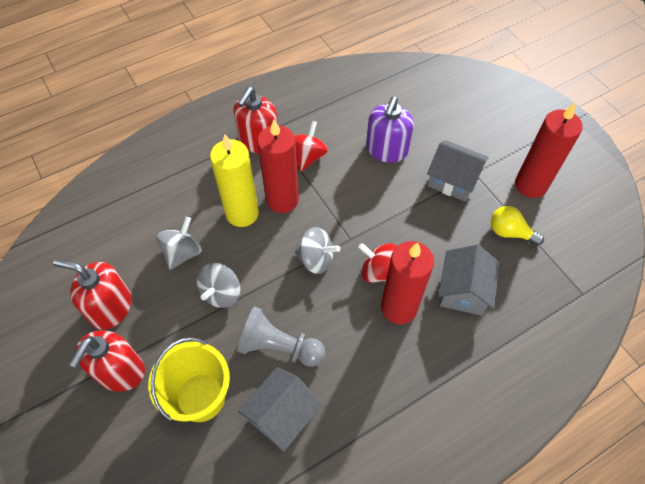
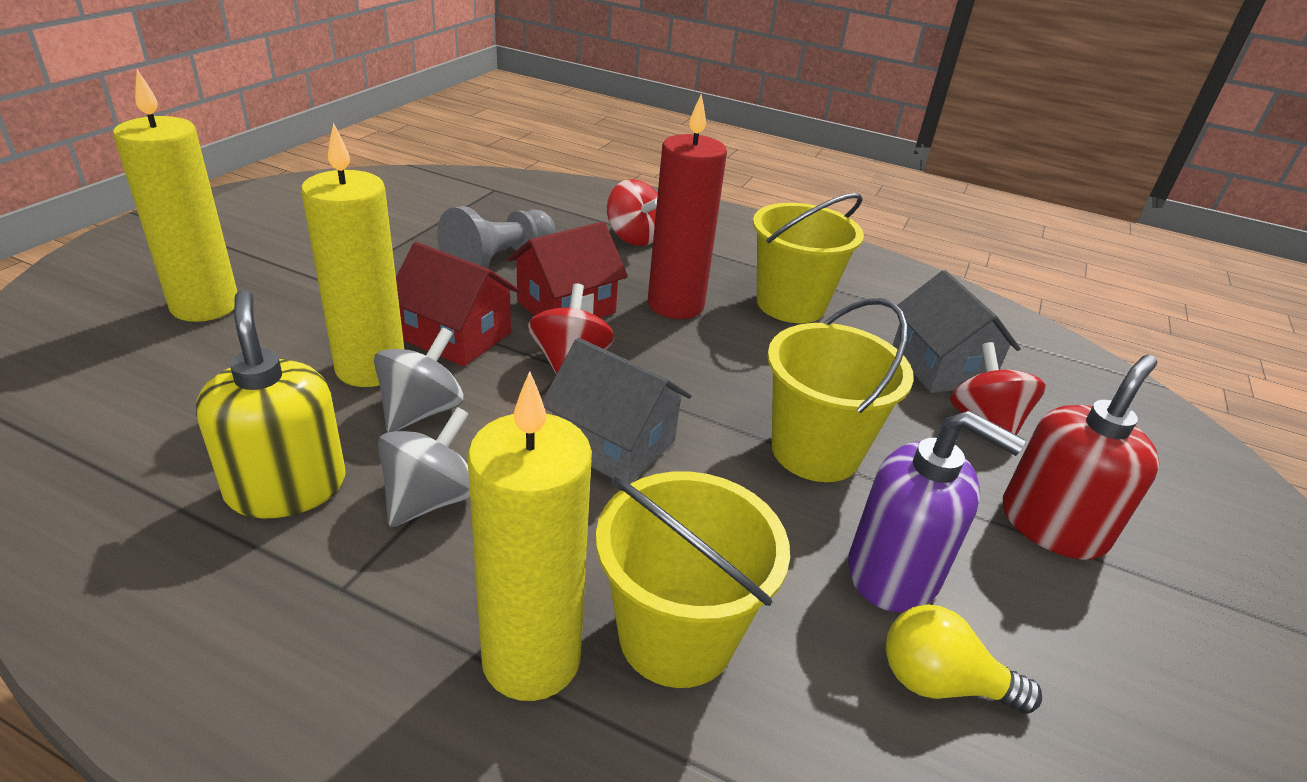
grey house: [238,367,322,452] [427,140,489,202] [439,244,500,316] = 3 -> [542,338,692,484] [892,270,1021,393] = 2
grey spinning top: [157,217,202,270] [197,263,240,308] [295,227,340,274] = 3 -> [374,327,464,432] [378,407,470,527] = 2
red candle: [257,120,299,213] [381,241,434,324] [515,103,583,198] = 3 -> [648,94,727,319] = 1
red house: none = 0 -> [396,242,520,367] [508,221,628,318] = 2
red soap dispenser: [53,259,131,330] [69,330,145,392] [233,87,278,154] = 3 -> [1003,355,1160,560] = 1
red spinning top: [295,121,328,171] [358,243,397,283] = 2 -> [528,283,615,374] [607,179,658,246] [950,342,1046,435] = 3
yellow bucket: [148,338,230,422] = 1 -> [596,471,790,688] [753,193,864,323] [767,298,914,482] = 3
yellow candle: [210,135,259,227] = 1 -> [113,70,238,322] [301,123,404,387] [467,371,592,701] = 3
yellow soap dispenser: none = 0 -> [195,290,346,518] = 1

